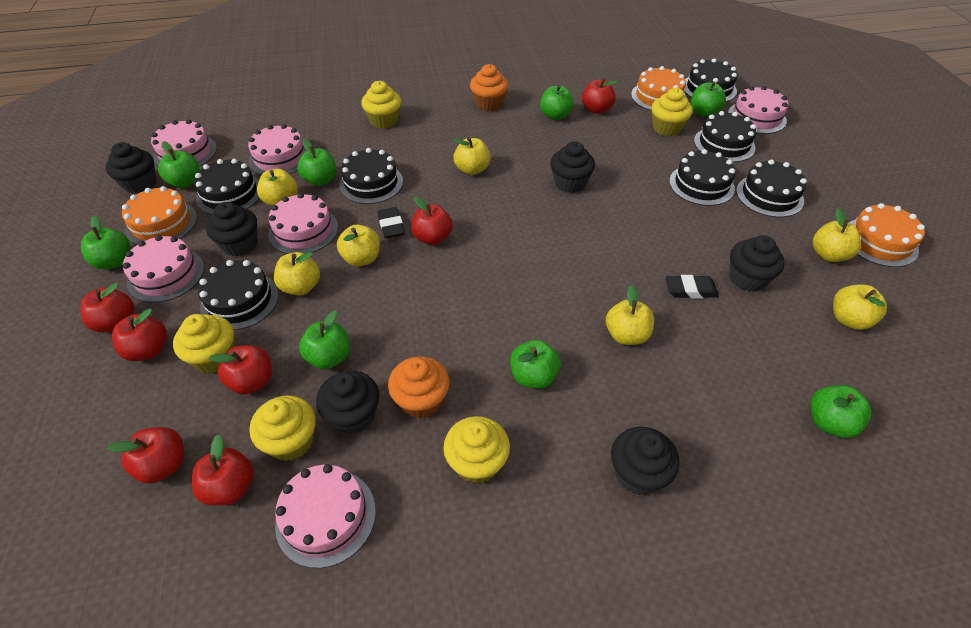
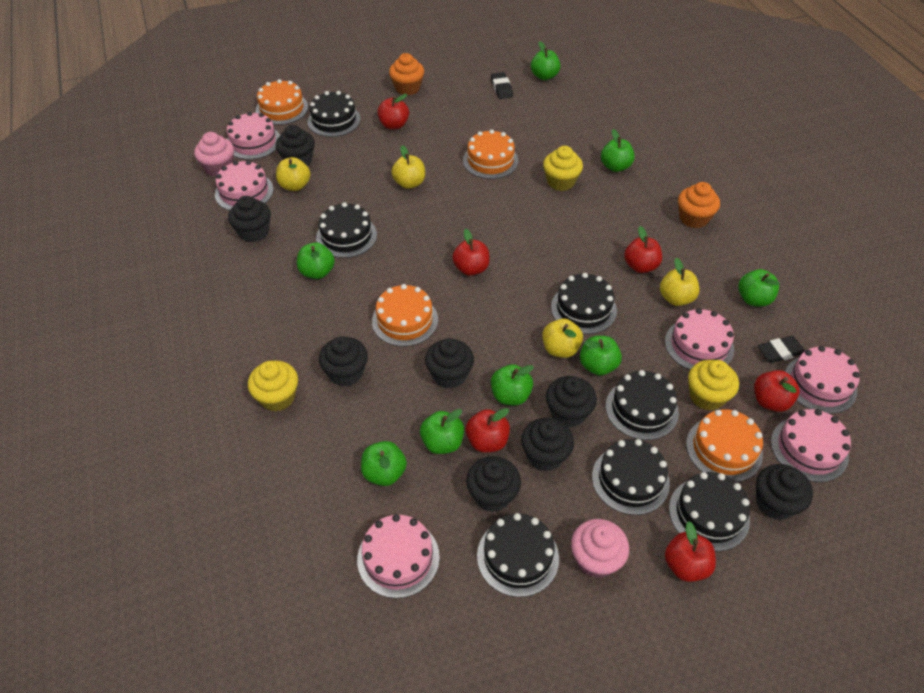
black cupcake: [105,142,157,194] [206,202,257,257] [316,371,379,434] [550,141,595,193] [611,427,680,495] [730,235,785,292] = 6 -> [228,196,271,243] [276,125,315,166] [319,336,368,387] [425,338,474,389] [466,456,521,512] [521,418,574,472] [546,376,597,428] [756,464,813,520] = 8
orange cake: [122,186,197,245] [631,66,686,111] [849,203,925,267] = 3 -> [256,79,308,125] [372,284,438,346] [463,129,518,179] [686,409,763,482] = 4
pink cupcake: none = 0 -> [194,132,234,176] [571,519,629,578] = 2
red apple: [80,283,134,332] [107,427,184,484] [112,308,167,361] [192,434,254,506] [209,345,272,395] [411,196,453,245] [582,78,618,114] = 7 -> [377,94,409,129] [452,229,490,276] [466,408,510,452] [624,226,662,273] [665,521,716,582] [754,370,800,412] = 6
yellow apple: [257,169,298,206] [274,252,320,295] [337,225,380,266] [453,137,491,175] [606,285,654,345] [813,208,861,262] [833,285,887,330] = 7 -> [276,157,310,191] [391,145,425,189] [542,319,583,358] [660,258,700,306] = 4
yellow cupcake: [173,314,235,373] [249,395,316,461] [361,81,401,129] [443,416,510,484] [651,88,693,136] = 5 -> [248,361,298,412] [543,146,583,191] [688,360,739,411] = 3

